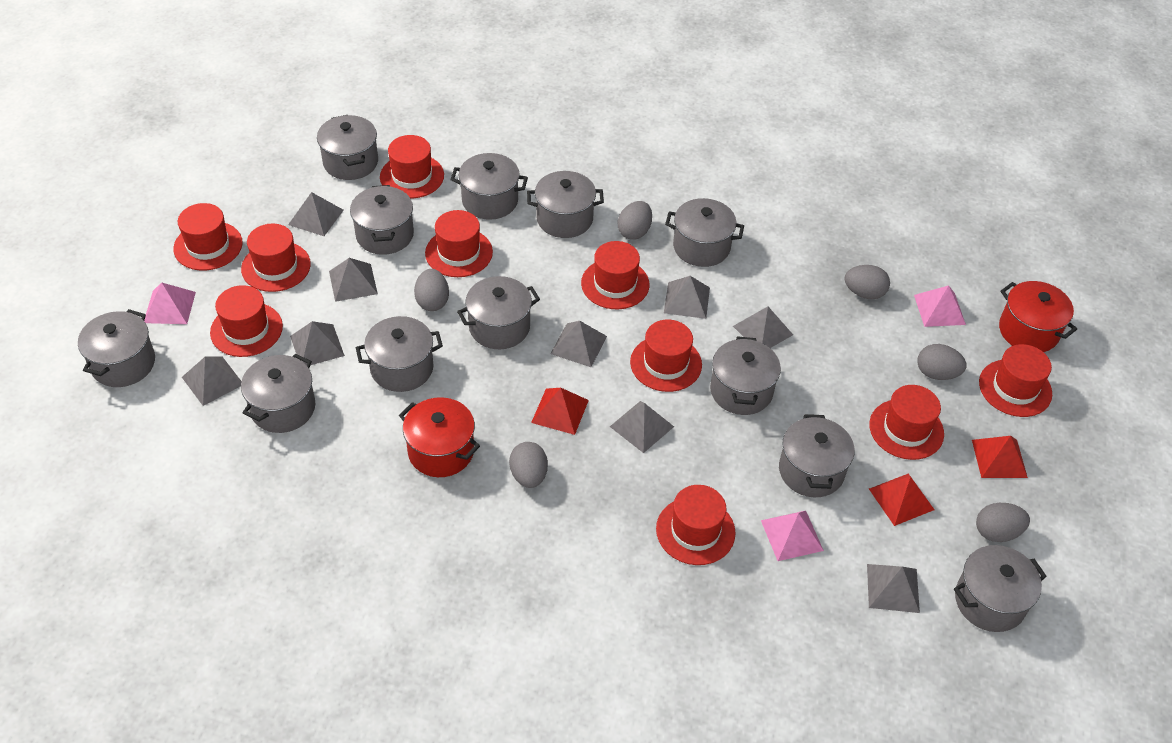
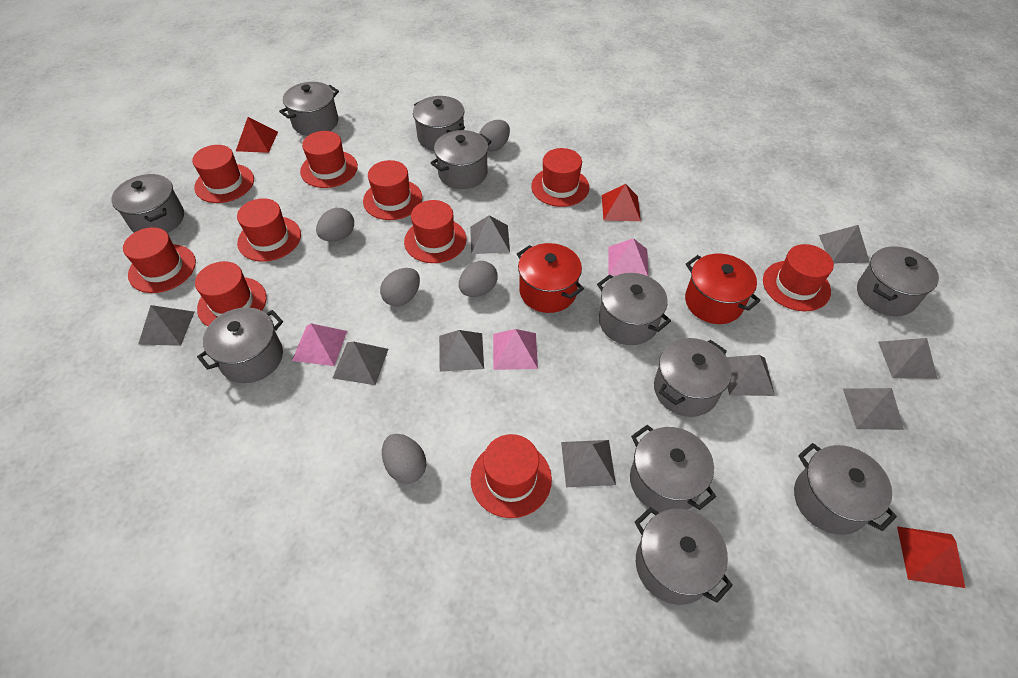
grey egg: [414,269,449,311] [509,442,548,488] [618,201,652,240] [844,265,890,299] [917,344,966,380] [976,503,1030,542] = 6 -> [316,208,354,242] [380,268,420,306] [382,434,426,484] [459,261,498,297] [479,120,510,152] = 5
grey pot: [78,309,155,387] [241,354,315,433] [317,115,378,180] [350,185,414,255] [356,316,443,392] [450,153,528,220] [457,276,540,349] [527,171,604,238] [665,198,744,267] [710,336,781,415] [779,414,855,497] [954,545,1047,632] = 12 -> [111,174,184,233] [197,307,283,383] [279,82,339,136] [413,96,465,151] [431,130,492,189] [597,273,671,345] [630,425,716,513] [635,507,733,605] [654,338,732,417] [794,443,897,535] [857,246,939,316] = 11

